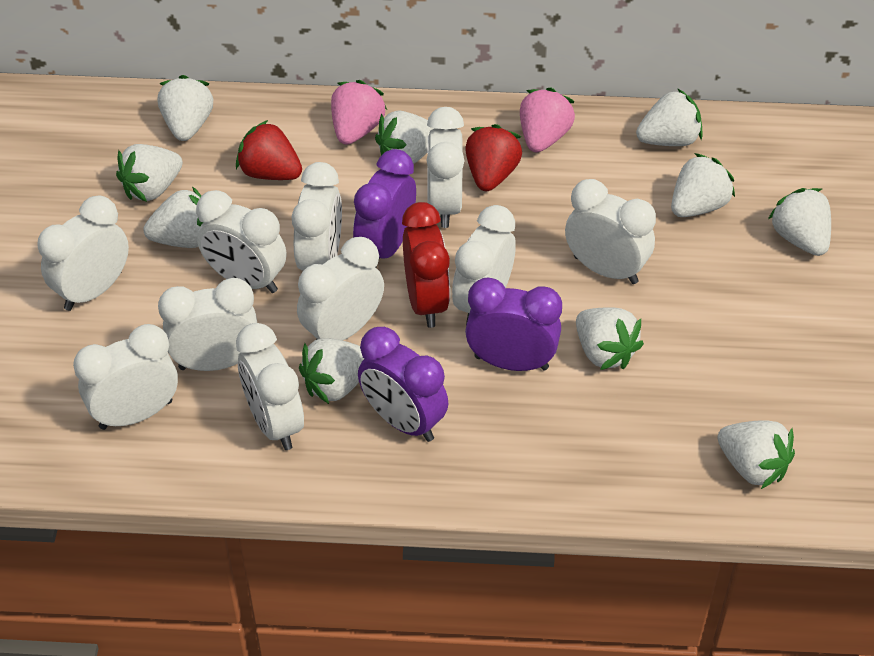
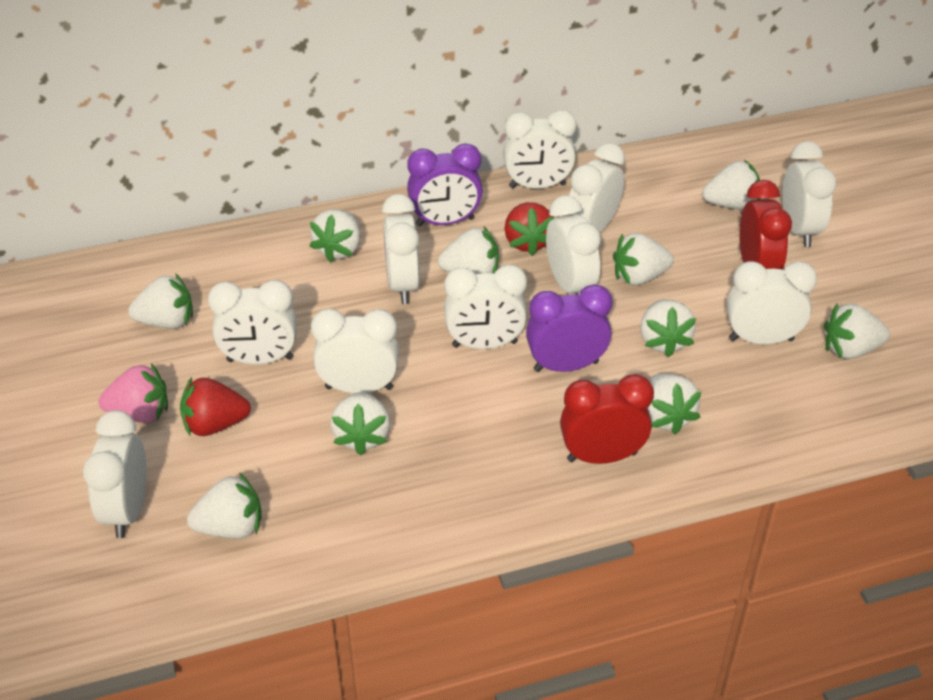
pink strawberry: [331,80,387,145] [520,87,575,153] = 2 -> [98,363,168,423] = 1
purple clock: [353,149,416,267] [358,327,448,442] [465,278,562,371] = 3 -> [407,143,483,226] [526,284,612,372] = 2
red clock: [402,202,450,328] = 1 -> [560,374,654,464] [739,180,792,270] = 2

